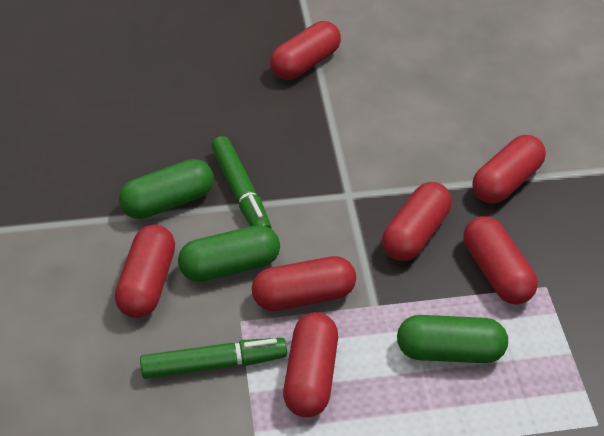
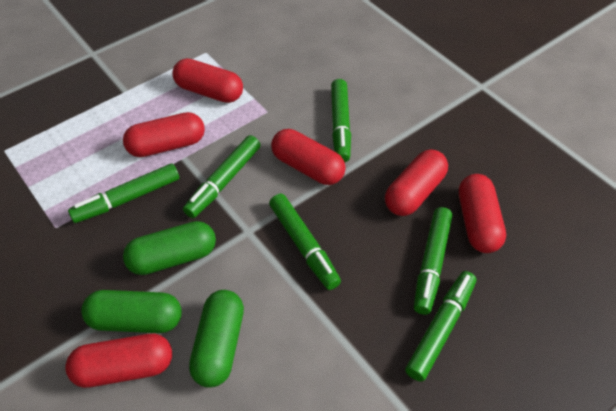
green marker: [140,338,287,379] [211,136,272,229] = 2 -> [68,163,179,223] [183,135,260,218] [269,194,341,290] [331,79,351,162] [405,271,476,382] [414,207,452,315] = 6
red capsule: [115,225,175,318] [252,256,356,311] [270,21,341,80] [283,312,338,417] [382,182,452,261] [463,216,538,305] [472,135,546,204] = 7 -> [65,334,172,388] [123,112,205,157] [172,58,243,103] [271,129,346,185] [385,149,448,216] [459,174,506,253] = 6

